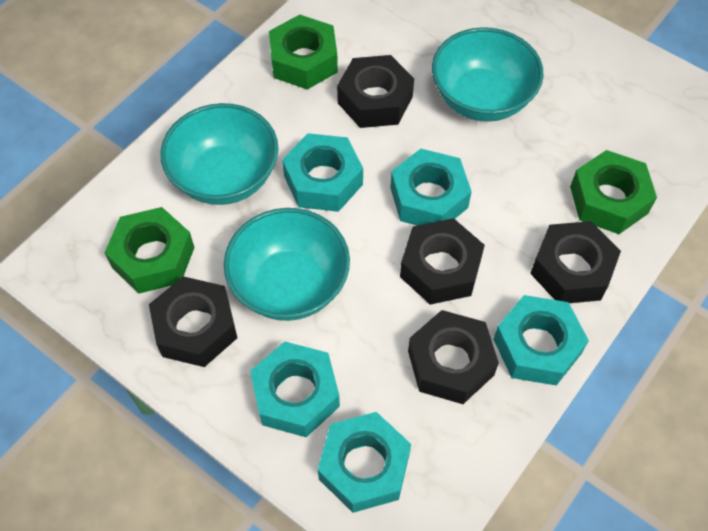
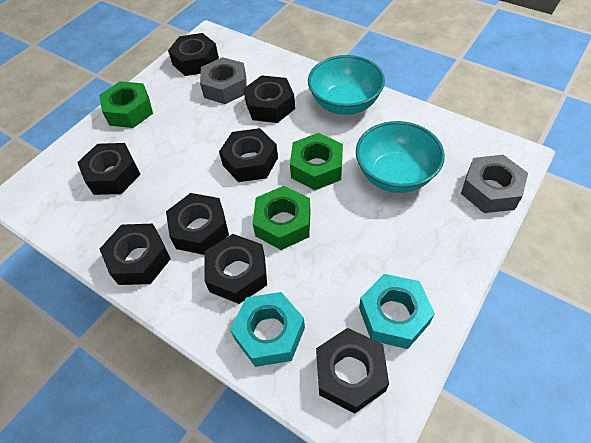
black nut: [149,276,237,367] [337,55,414,128] [400,218,485,305] [408,310,499,404] [530,221,621,303] = 5 -> [77,143,141,195] [100,224,171,285] [166,193,229,255] [168,33,219,76] [204,234,267,304] [219,128,278,182] [243,75,295,123] [316,328,389,414] = 8
grey nut: none = 0 -> [200,57,247,104] [461,155,528,213] = 2
turquoise bowl: [160,103,278,205] [224,208,350,321] [432,27,544,122] = 3 -> [308,55,385,115] [356,121,445,193] = 2
turquoise nut: [250,341,340,437] [282,133,363,212] [318,412,411,513] [390,149,472,225] [493,295,589,386] = 5 -> [230,292,305,367] [359,274,435,349] = 2

